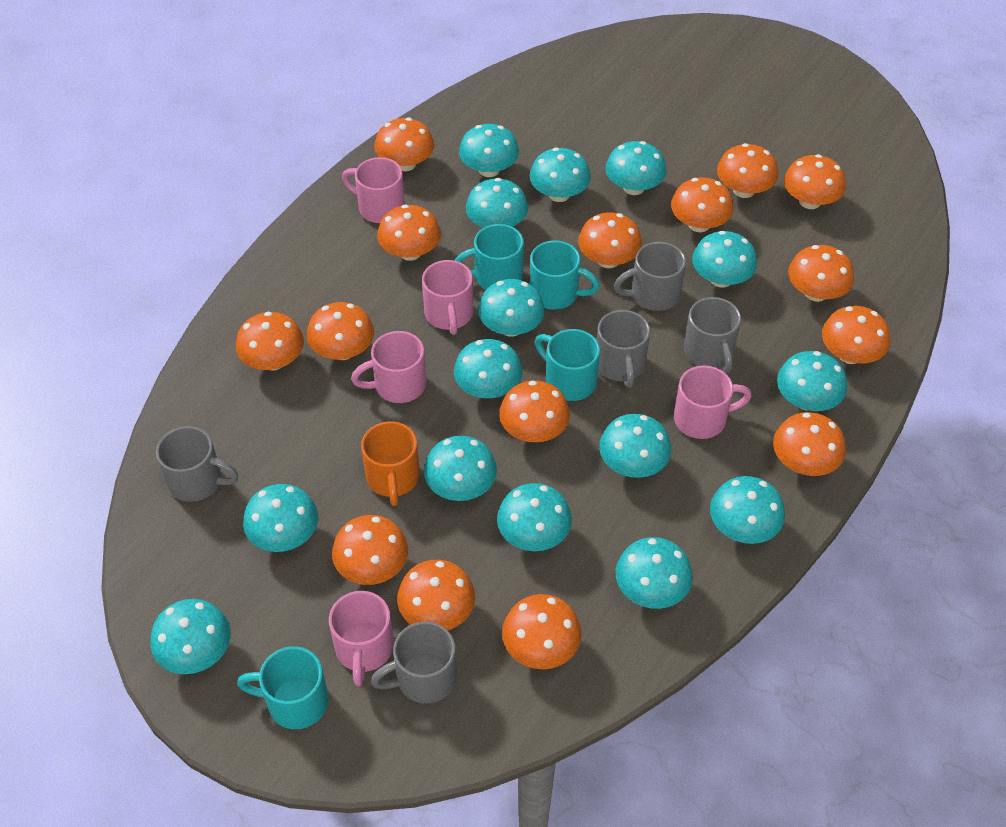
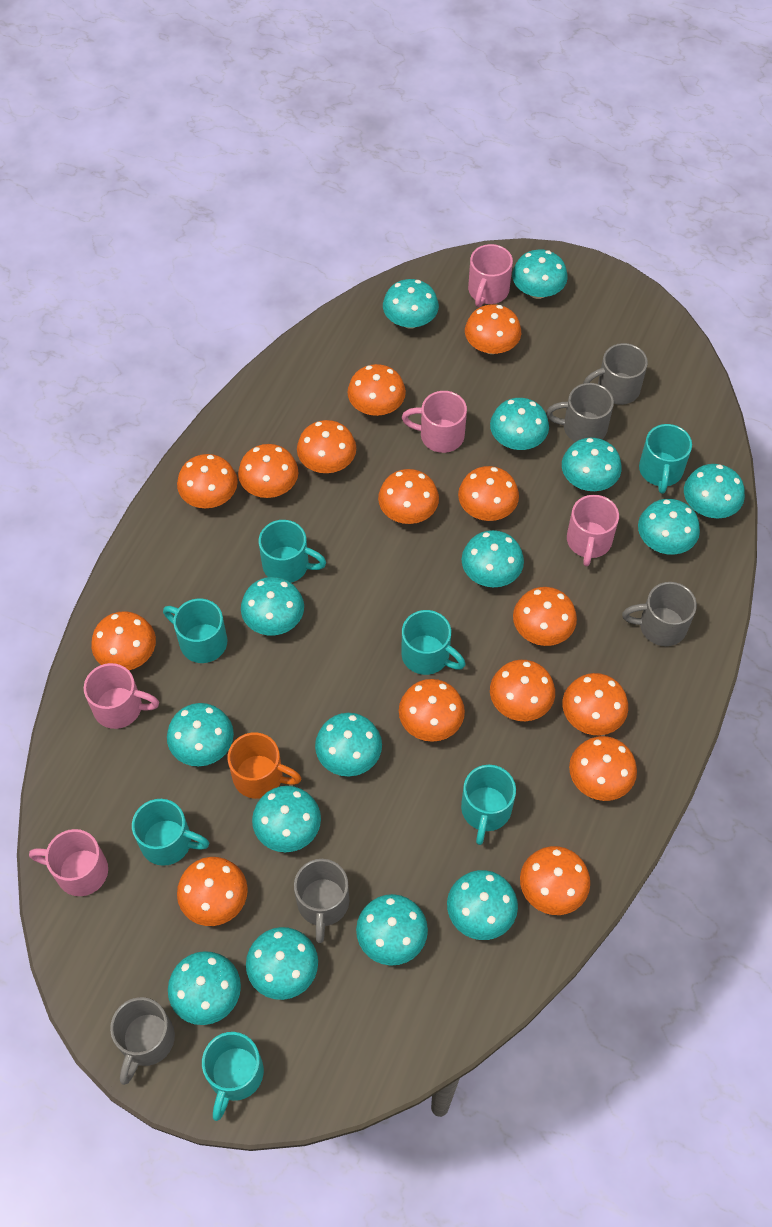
turquoise mug: [237,646,329,729] [455,224,524,289] [530,240,600,309] [535,329,600,401] = 4 -> [132,799,209,866] [163,599,227,663] [202,1032,264,1121] [259,520,326,583] [401,610,465,675] [461,765,516,845] [639,424,692,494] = 7

